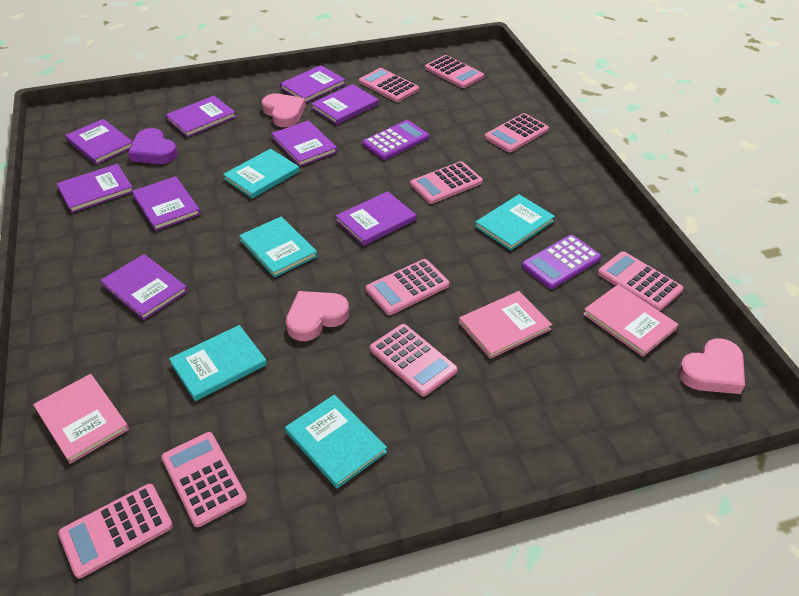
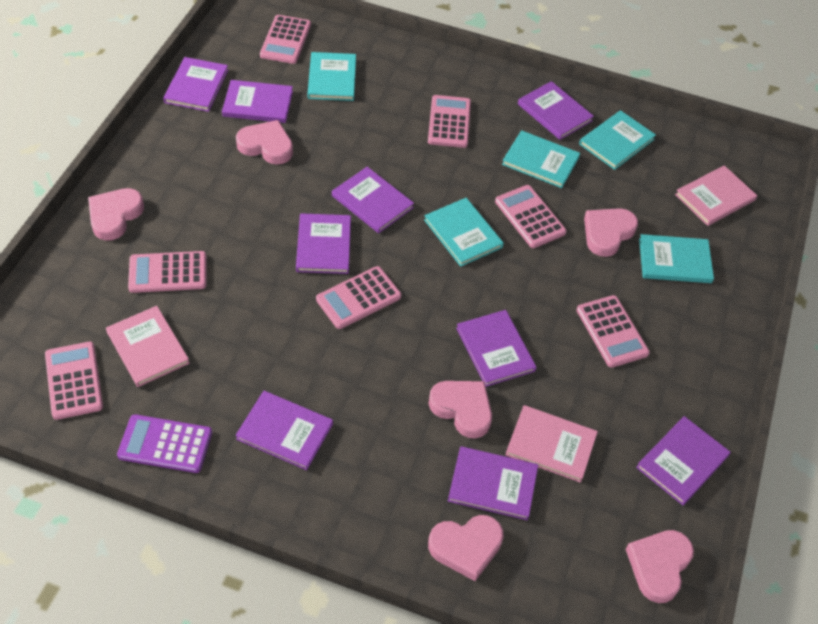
pink calculator: [58,484,173,578] [161,432,247,527] [359,68,419,102] [366,259,449,315] [370,324,458,396] [410,161,483,204] [425,55,484,88] [484,113,549,153] [598,251,684,311] = 9 -> [45,341,103,420] [128,251,206,293] [260,15,311,64] [316,266,401,329] [428,95,471,148] [495,185,567,248] [576,295,650,368] = 7
pink heart: [262,93,306,127] [286,291,349,341] [678,338,745,394] = 3 -> [88,188,144,241] [236,120,293,165] [428,515,504,581] [429,381,492,439] [584,208,638,257] [626,530,694,603] = 6
purple calculator: [362,120,429,160] [522,235,601,289] = 2 -> [117,414,212,473] = 1
purple heart: [128,128,178,164] = 1 -> none = 0

